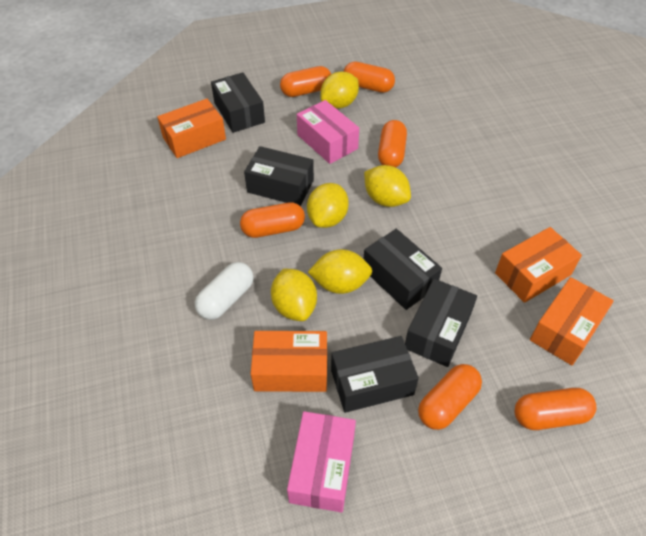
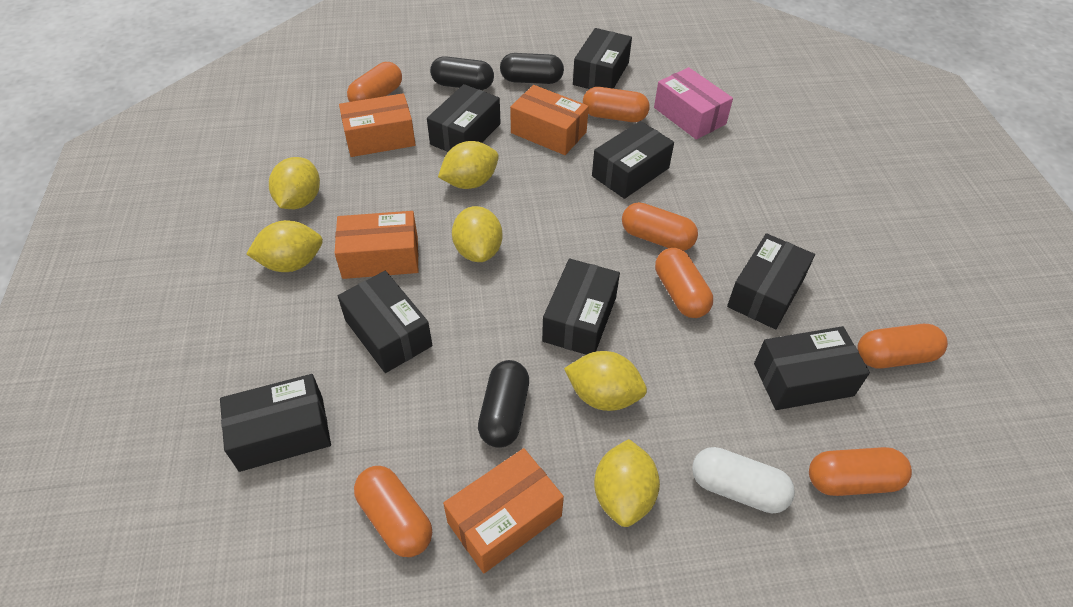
black box: [211,72,265,133] [244,146,314,206] [331,336,419,413] [363,229,442,310] [405,279,477,367] = 5 -> [220,374,331,472] [338,271,432,373] [427,84,501,152] [542,258,620,355] [573,28,632,89] [592,121,674,199] [727,233,815,329] [754,326,870,410] = 8
black capsule: none = 0 -> [430,56,494,90] [478,360,529,448] [500,53,564,84] = 3
orange capsule: [240,202,305,238] [280,66,331,97] [343,62,395,93] [378,120,407,167] [418,364,482,430] [514,388,596,430] = 6 -> [347,62,402,102] [354,466,432,557] [583,87,650,122] [622,202,698,251] [655,248,713,318] [809,447,912,496] [857,324,948,369] = 7
pink box: [287,411,356,513] [297,100,359,164] = 2 -> [654,67,733,140] = 1
yellow lemon: [271,268,317,321] [307,183,349,228] [308,249,372,294] [320,72,359,109] [364,165,411,207] = 5 -> [246,220,323,272] [269,157,320,209] [438,141,499,189] [452,206,503,262] [564,351,647,411] [594,439,660,527] = 6

